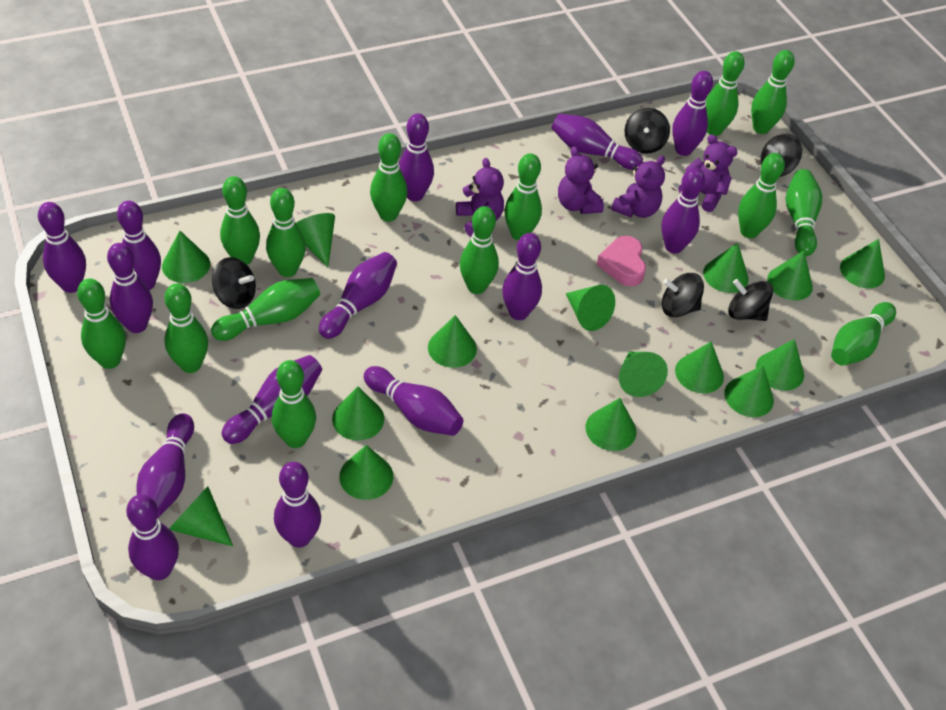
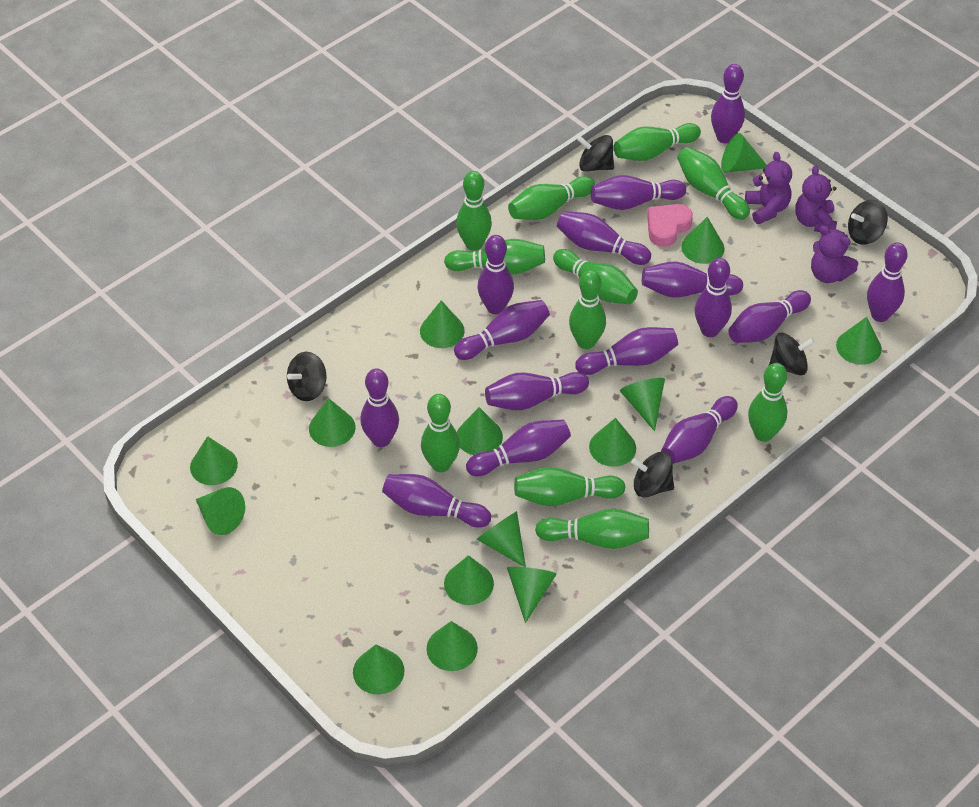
green bowling pin: [77,278,126,369] [164,283,208,373] [211,278,320,341] [220,176,260,265] [266,188,306,277] [272,360,316,448] [370,133,407,222] [460,206,499,294] [504,153,542,240] [706,51,745,136] [738,153,785,238] [751,50,794,134] [785,169,822,256] [831,302,896,366] = 14 -> [421,394,460,472] [444,239,545,274] [456,171,492,251] [508,176,595,220] [514,467,625,506] [535,509,649,549] [553,249,638,304] [569,270,606,349] [614,123,701,161] [677,147,750,220] [748,363,787,442] = 11
purple bowling pin: [38,202,86,293] [107,243,153,333] [117,201,161,290] [126,494,179,580] [137,413,194,518] [222,355,322,444] [274,462,321,548] [319,252,397,339] [364,366,463,436] [399,113,434,201] [502,233,542,320] [552,114,643,170] [661,167,705,254] [672,71,713,156] = 14 -> [360,368,399,447] [382,474,491,528] [454,300,550,360] [466,420,571,476] [477,235,514,314] [485,372,589,410] [557,211,651,265] [575,327,678,375] [591,175,686,210] [642,261,743,298] [661,396,738,464] [695,258,732,337] [711,64,745,143] [728,290,811,343] [867,242,908,322] = 15
purple teddy bear: [456,158,504,237] [558,146,604,214] [611,156,665,218] [679,134,738,212] = 4 -> [745,152,792,224] [795,165,837,232] [811,226,858,283] = 3

